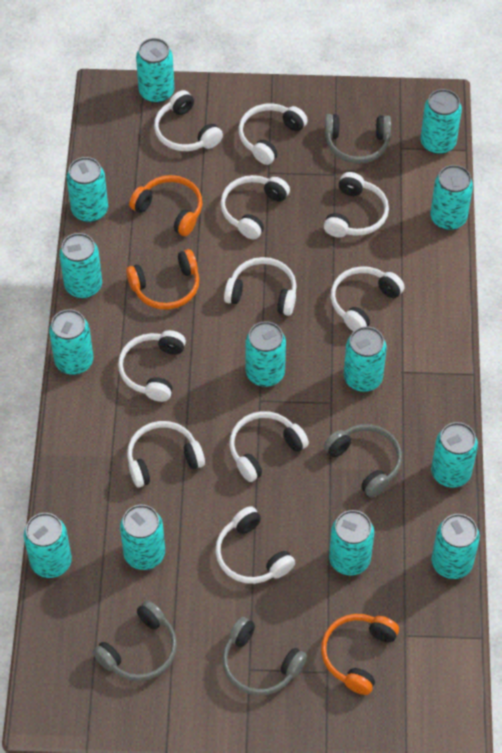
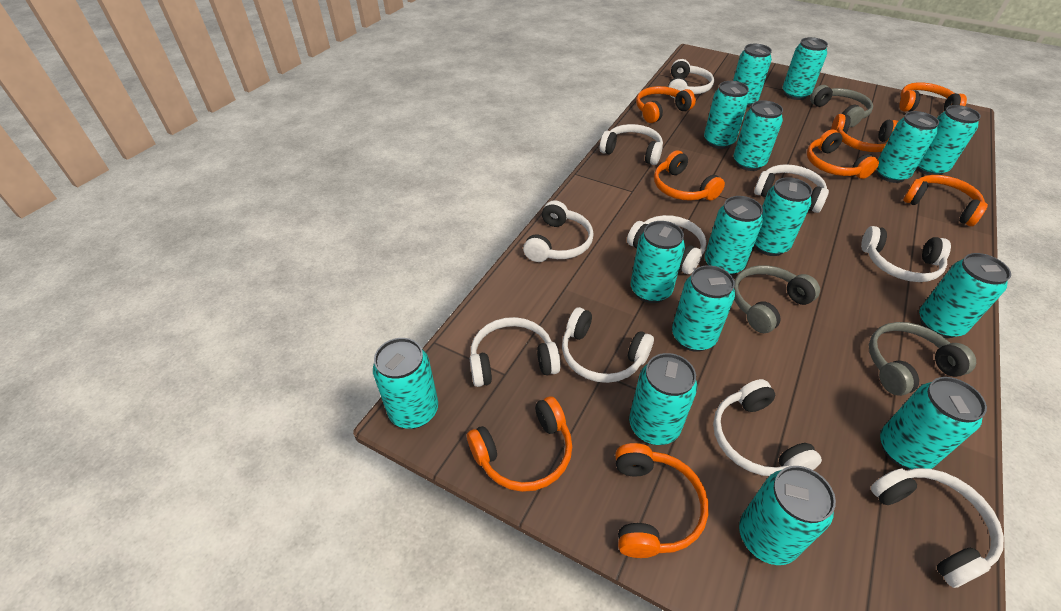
grey headphones: [93,600,177,681] [222,617,307,696] [324,424,402,498] [325,114,391,164] = 4 -> [734,265,820,333] [810,85,873,127] [869,322,976,396] = 3
orange headphones: [126,249,199,310] [129,175,202,236] [321,614,399,695] = 3 -> [467,397,572,492] [615,443,709,558] [636,86,696,123] [654,150,725,201] [807,130,879,179] [831,114,898,152] [899,82,967,112] [903,175,988,226] = 8
turquoise can: [24,513,72,578] [49,309,93,375] [59,233,102,299] [67,157,108,223] [120,505,165,570] [136,38,174,103] [245,321,286,387] [329,510,374,575] [344,326,387,392] [421,89,462,155] [430,165,473,230] [431,422,478,488] [432,514,480,579] = 13 -> [373,338,438,429] [629,353,697,445] [631,221,685,303] [672,265,735,352] [704,81,749,149] [705,196,763,276] [733,44,772,107] [733,100,783,171] [739,466,836,565] [754,177,812,256] [782,37,828,100] [876,111,939,183] [880,377,987,470] [916,105,981,175] [919,253,1011,338] = 15

